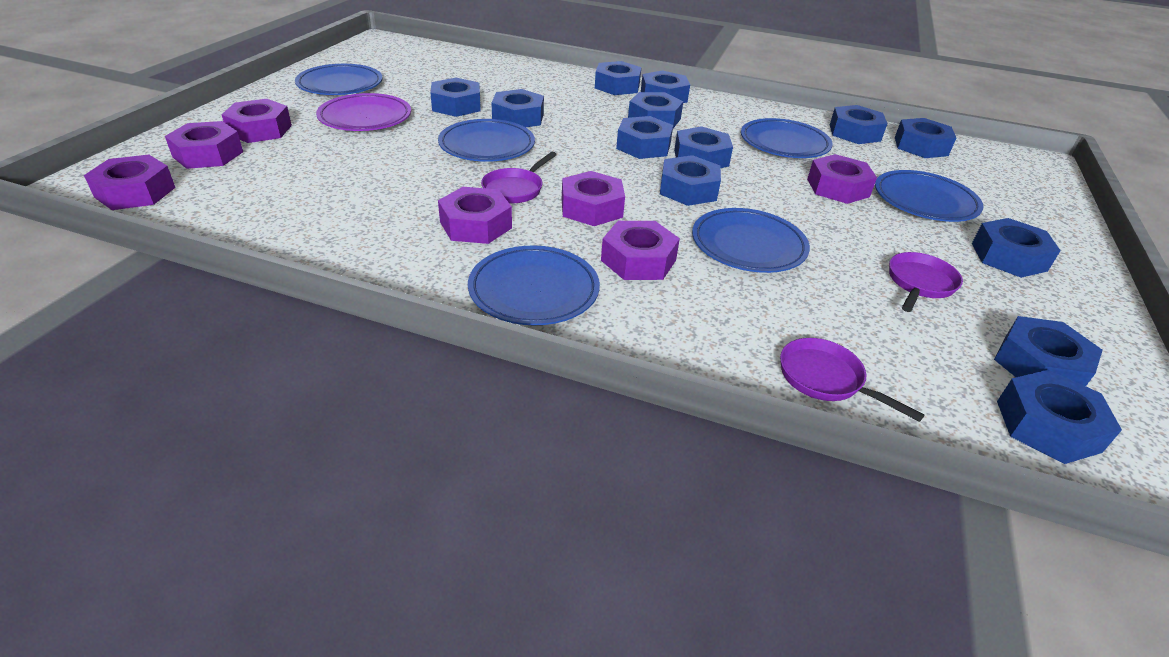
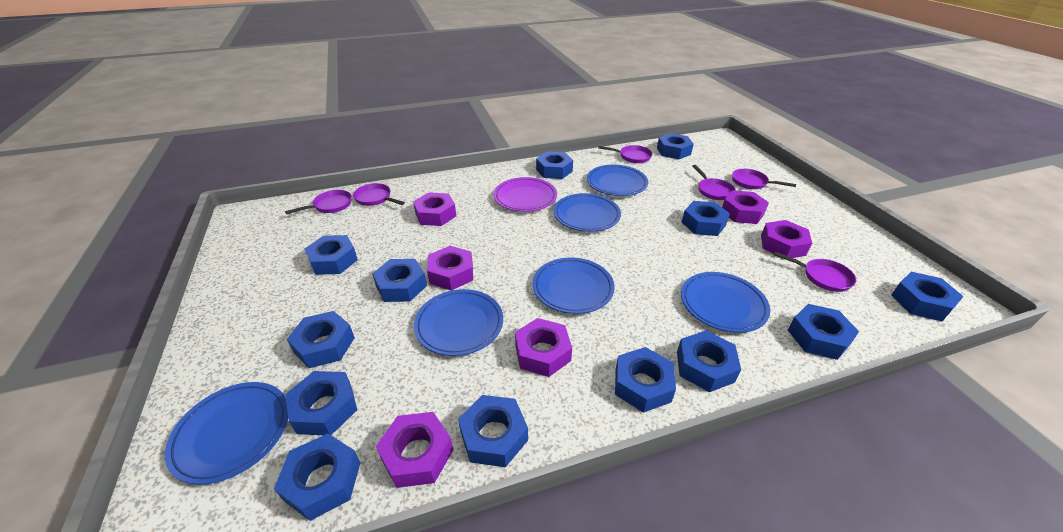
purple nut: [84,155,176,210] [165,121,243,169] [222,99,292,143] [438,187,512,244] [562,171,625,226] [601,221,680,280] [807,154,877,204] = 7 -> [376,412,453,488] [413,192,456,226] [427,246,473,291] [515,318,572,377] [722,190,769,224] [761,220,812,258] = 6
purple pan: [481,152,557,204] [780,338,924,422] [889,252,963,312] = 3 -> [285,190,352,214] [353,183,405,206] [598,145,652,163] [692,165,736,200] [732,169,796,189] [773,251,856,292] = 6

